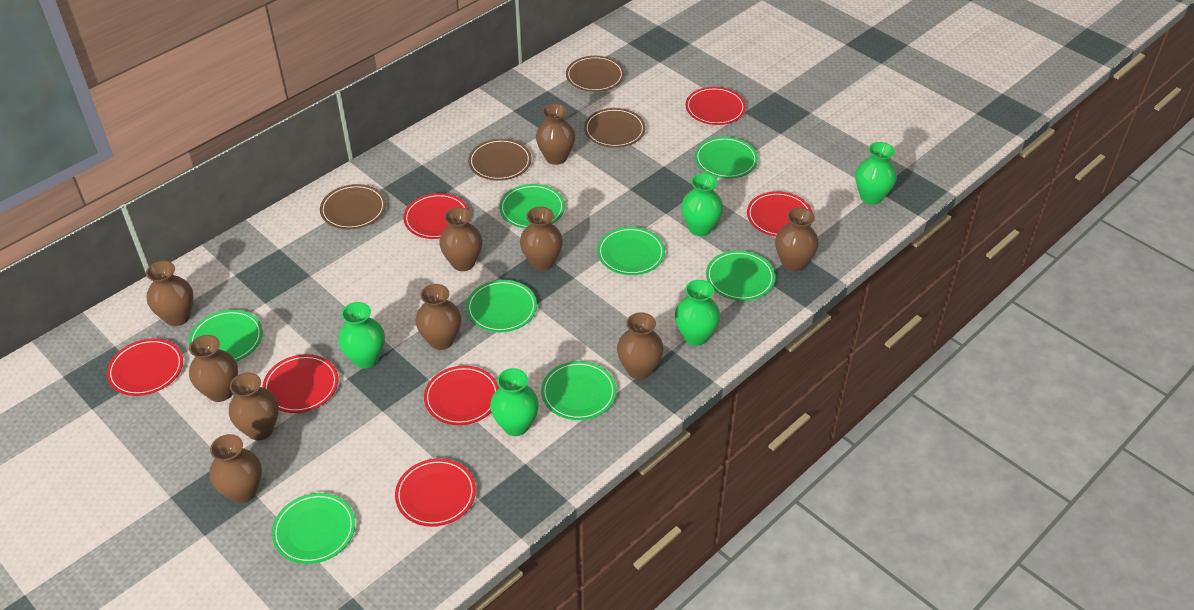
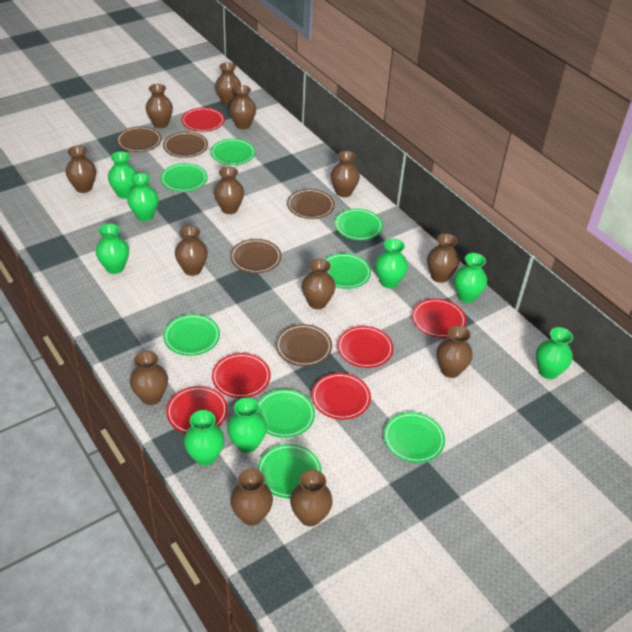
brown plate: [320,184,386,229] [468,139,531,181] [566,56,624,92] [584,108,645,148] = 4 -> [117,126,162,152] [163,132,208,158] [230,239,281,273] [276,324,332,366] [287,189,335,219] = 5
brown vase: [146,261,194,326] [189,335,238,402] [210,434,262,503] [229,372,279,440] [416,284,461,350] [439,207,483,271] [520,207,563,271] [536,103,575,165] [617,312,664,379] [775,207,819,272] = 10 -> [66,146,96,193] [130,351,168,405] [145,84,173,128] [175,226,208,276] [214,167,244,214] [215,63,241,106] [229,85,256,129] [230,469,273,526] [290,470,333,526] [302,259,336,309] [330,151,360,197] [427,233,460,283] [436,325,473,378] = 13
green vase: [338,302,385,369] [490,368,539,436] [675,280,720,346] [681,173,723,236] [855,142,897,204] = 5 -> [96,224,129,274] [108,151,137,199] [127,173,159,221] [184,410,224,466] [227,398,267,453] [375,239,408,288] [454,253,487,303] [536,327,573,379] = 8
red plate: [107,338,183,396] [262,354,338,413] [395,458,476,527] [403,193,469,239] [424,365,499,425] [686,87,746,125] [747,191,812,237] = 7 -> [166,386,228,433] [181,107,225,132] [212,353,271,398] [312,373,371,420] [337,326,393,368] [412,299,466,338] = 6

